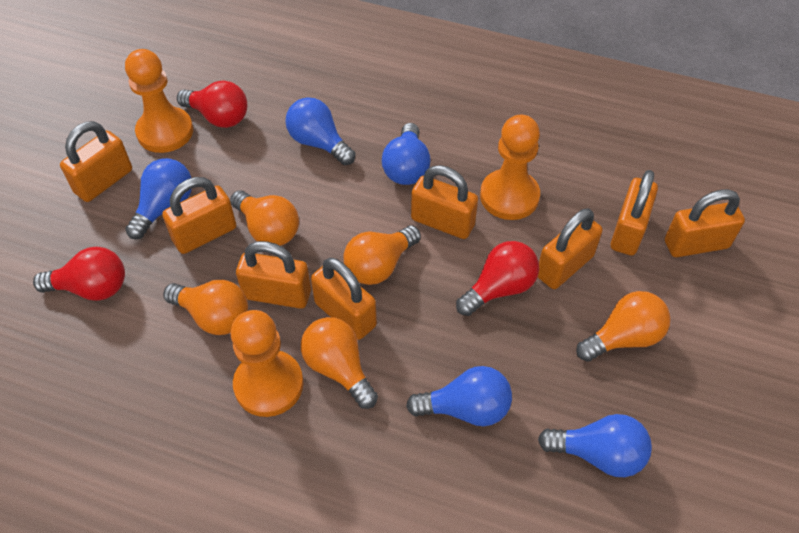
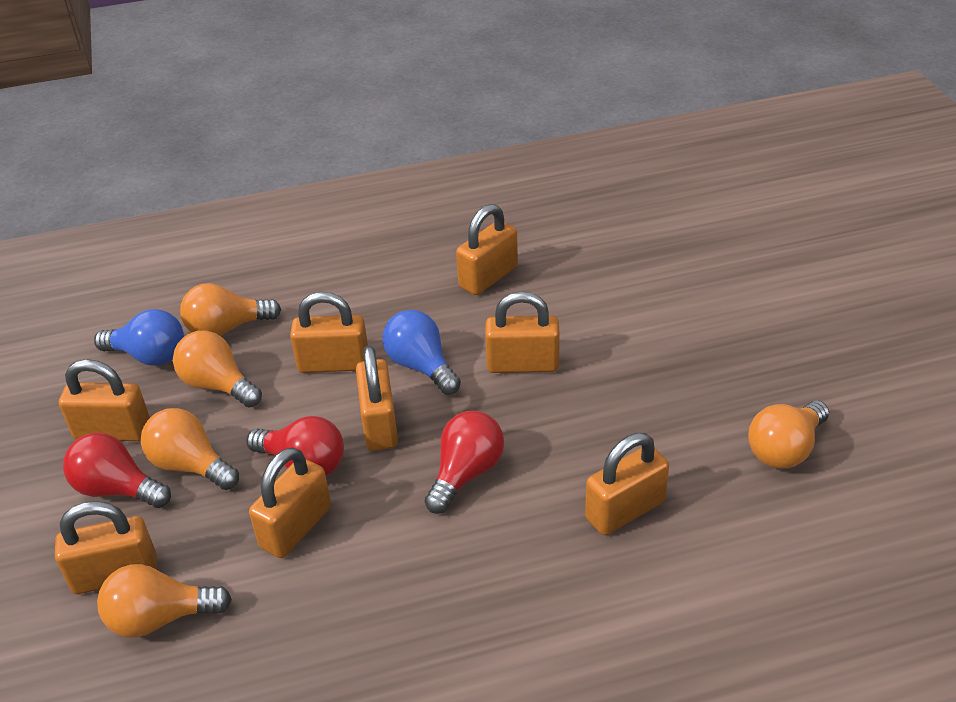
blue light bulb: [125,158,192,239] [285,97,355,165] [382,123,431,185] [406,366,512,426] [538,414,652,477] = 5 -> [94,309,184,366] [383,310,461,395] = 2
orange pawn: [125,49,193,153] [231,310,304,417] [480,115,540,220] = 3 -> none = 0

